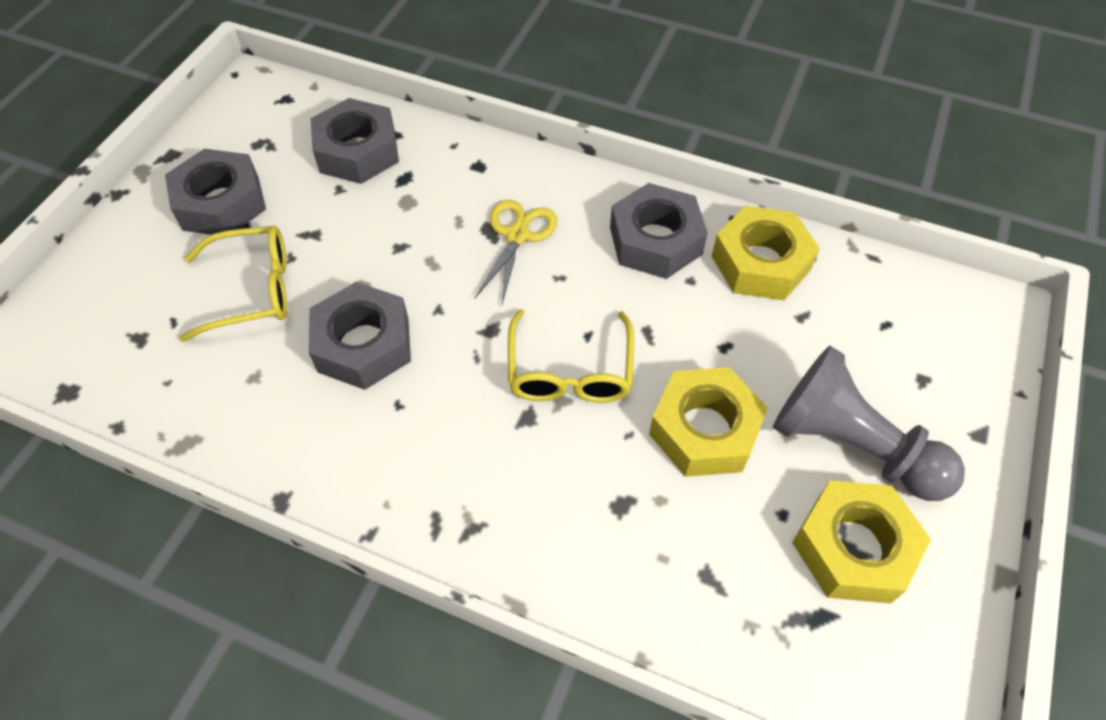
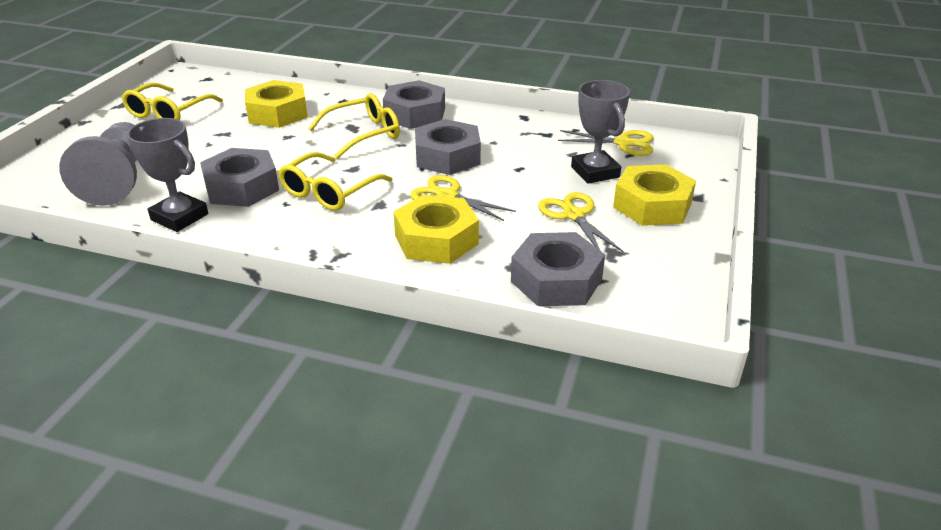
grey trophy: none = 0 -> [127,118,208,232] [571,80,630,184] = 2
yellow glasses: [179,226,287,342] [508,309,634,403] = 2 -> [122,83,223,120] [278,152,392,211] [308,93,400,159] = 3
yellow scissors: [474,200,557,304] = 1 -> [410,175,516,221] [538,192,624,252] [558,130,654,156] = 3

